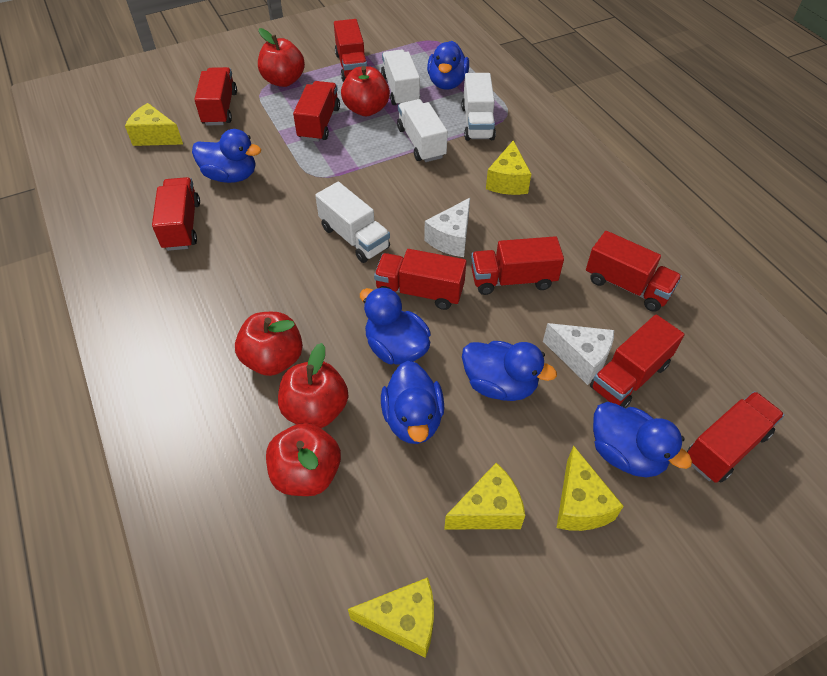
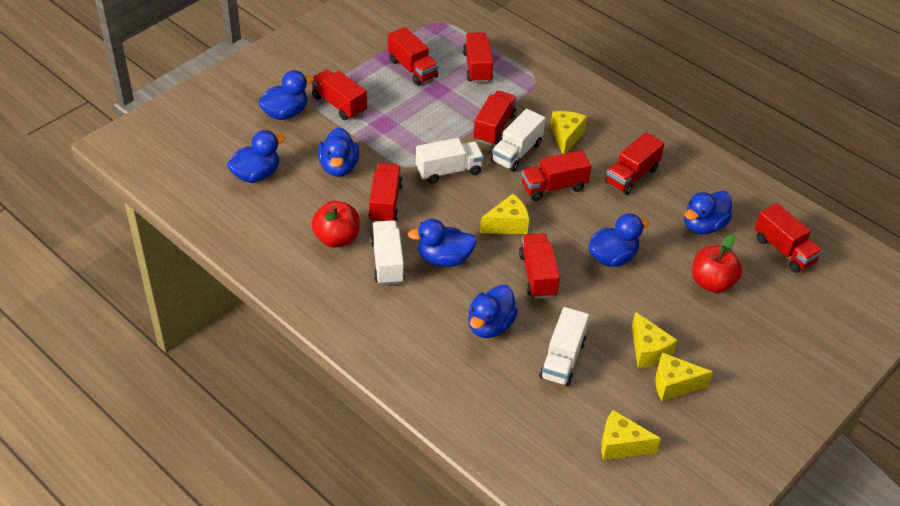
blue duck: [192,129,261,183] [360,287,431,365] [381,361,444,444] [427,41,469,90] [462,341,557,401] [593,402,692,477] = 6 -> [227,130,286,183] [258,70,314,120] [318,128,359,177] [408,219,477,267] [468,285,518,338] [588,214,649,267] [684,191,732,234] = 7
red apple: [235,312,303,376] [258,28,305,87] [266,423,341,496] [278,343,348,428] [341,66,390,116] = 5 -> [311,201,360,248] [692,234,742,293] = 2
white cheese: [424,198,470,257] [543,323,614,385] = 2 -> none = 0

